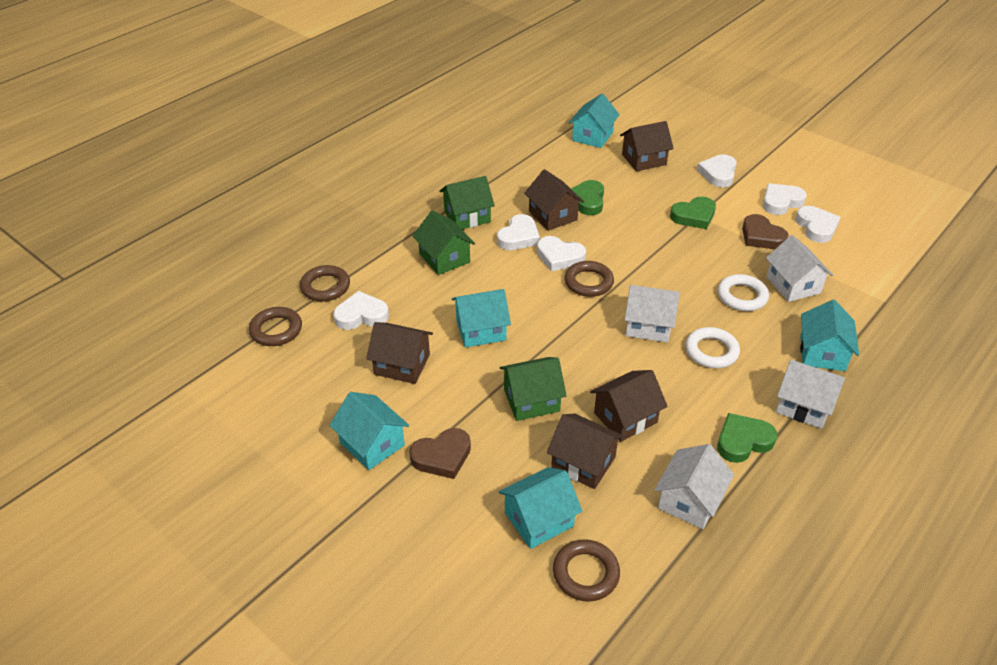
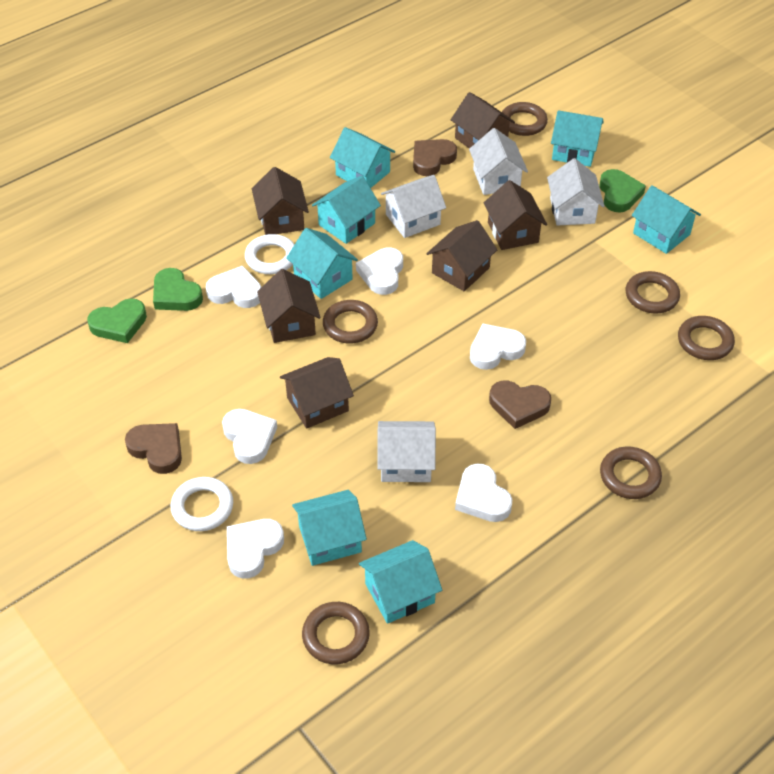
brown heart: [409,428,471,479] [742,214,789,249] = 2 -> [125,423,182,474] [413,139,457,176] [489,381,551,429] = 3
brown house: [366,322,433,384] [524,169,584,231] [547,413,624,489] [590,370,668,442] [620,121,674,171] = 5 -> [252,167,309,235] [257,269,321,343] [280,357,354,429] [427,220,497,291] [451,92,515,149] [484,180,547,250] = 6
brown ring: [249,307,302,346] [300,265,350,302] [553,539,620,601] [564,261,614,297] = 4 -> [302,602,370,664] [323,300,378,344] [502,102,548,136] [600,447,662,499] [626,271,680,314] [678,316,735,360] = 6
green house: [413,210,475,275] [439,176,495,229] [500,357,567,421] = 3 -> none = 0
turquoise house: [329,392,409,470] [452,289,511,348] [499,467,582,549] [569,94,620,148] [800,300,859,371] = 5 -> [286,228,358,299] [292,490,367,566] [312,176,381,244] [330,127,395,188] [359,540,442,624] [551,110,604,167] [632,185,701,254] = 7

